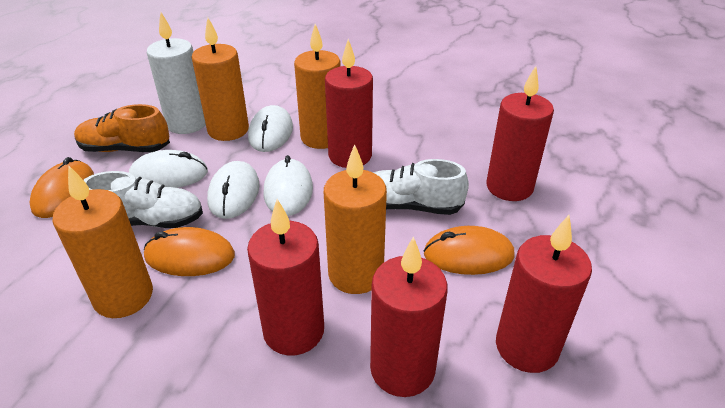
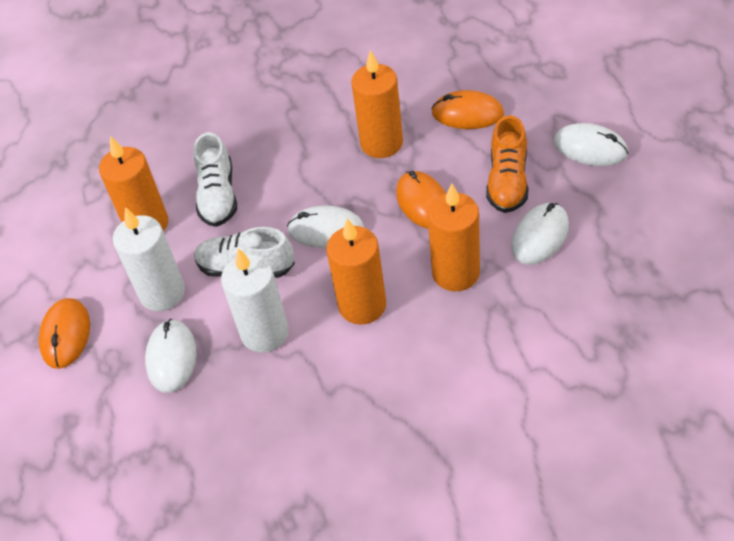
red candle: [247,199,324,355] [325,39,373,168] [370,236,448,397] [486,66,554,201] [496,215,592,373] = 5 -> none = 0
white candle: [147,12,206,134] = 1 -> [113,207,185,311] [221,248,289,353] = 2

